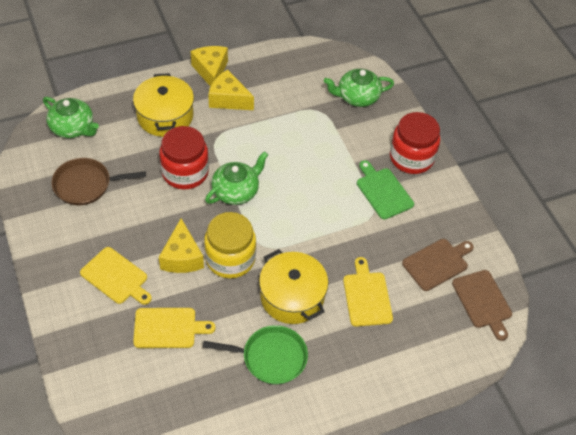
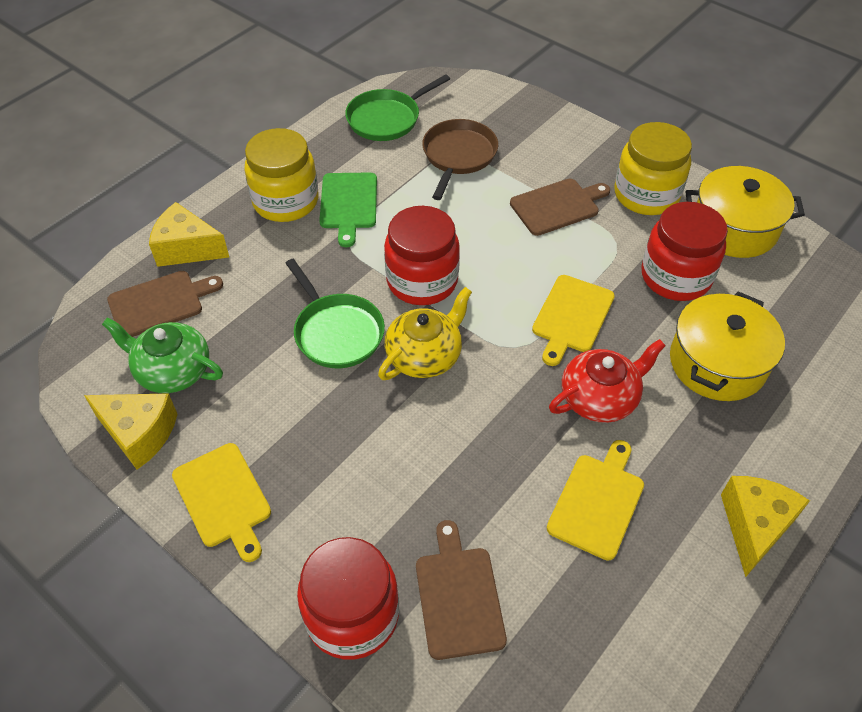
brown cutting board: [402,239,474,291] [452,270,512,341] = 2 -> [107,271,223,337] [416,520,507,660] [510,179,610,236] = 3
green pan: [203,325,308,385] = 1 -> [285,259,385,368] [345,74,450,141] = 2
green teapot: [43,97,99,138] [205,151,268,205] [324,69,394,107] = 3 -> [102,318,223,393] = 1
red jar: [159,126,209,190] [390,112,440,174] = 2 -> [297,537,399,660] [384,206,460,305] [641,202,728,301] = 3
red teapot: none = 0 -> [549,339,666,423] = 1
yellow jar: [204,212,256,278] = 1 -> [244,128,318,222] [615,122,692,215] = 2
yellow teapot: none = 0 -> [378,287,472,380] = 1

